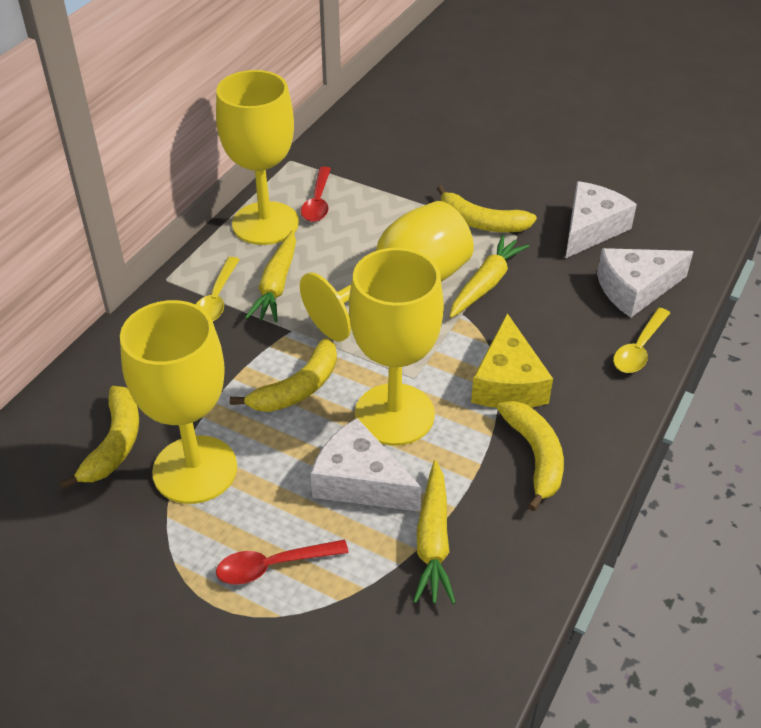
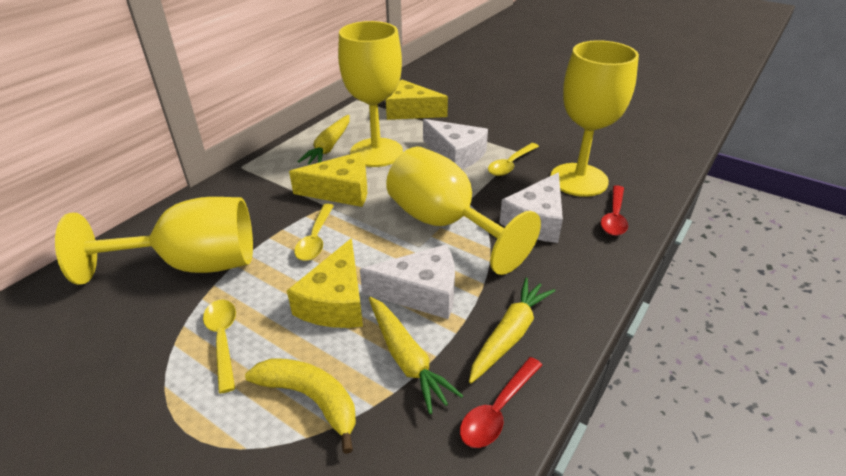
yellow banana: [59,386,139,490] [230,338,337,412] [437,185,537,232] [497,401,564,511] = 4 -> [245,358,356,454] = 1
yellow cheese: [471,313,553,408] = 1 -> [287,238,363,328] [289,152,367,207] [386,80,448,120] = 3
yellow spoon: [196,257,240,321] [613,308,670,373] = 2 -> [203,300,236,394] [294,204,334,261] [488,143,539,176] = 3

